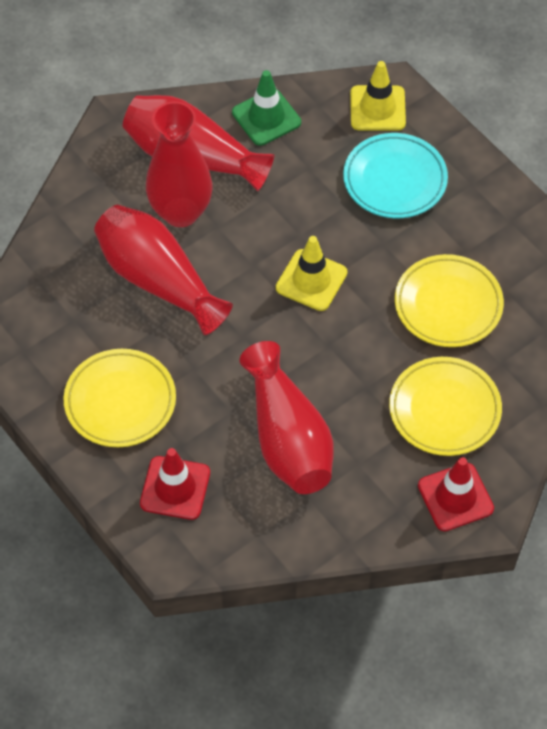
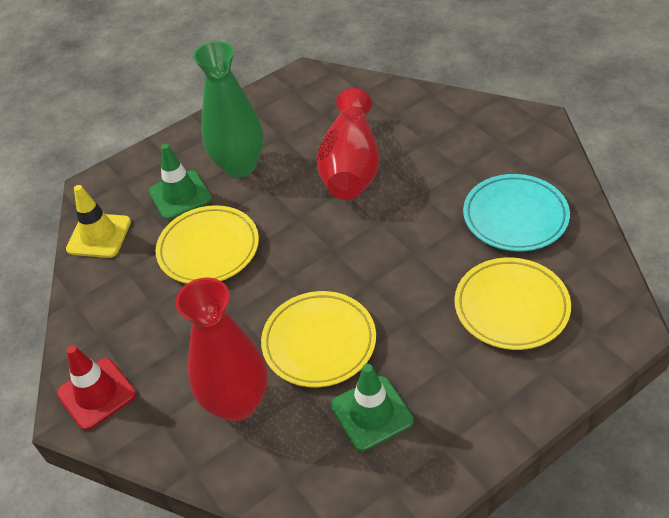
green traffic cone: [232,70,301,146] = 1 -> [149,144,212,220] [331,364,414,451] = 2
green vase: none = 0 -> [193,41,264,178] = 1
red traffic cone: [140,448,210,520] [418,457,494,531] = 2 -> [57,345,136,430] = 1
red vase: [94,205,233,335] [123,95,274,191] [146,101,212,227] [239,341,334,494] = 4 -> [175,277,267,421] [317,88,379,200] = 2
yellow traffic cone: [276,236,347,311] [350,61,406,131] = 2 -> [66,185,131,258] = 1

